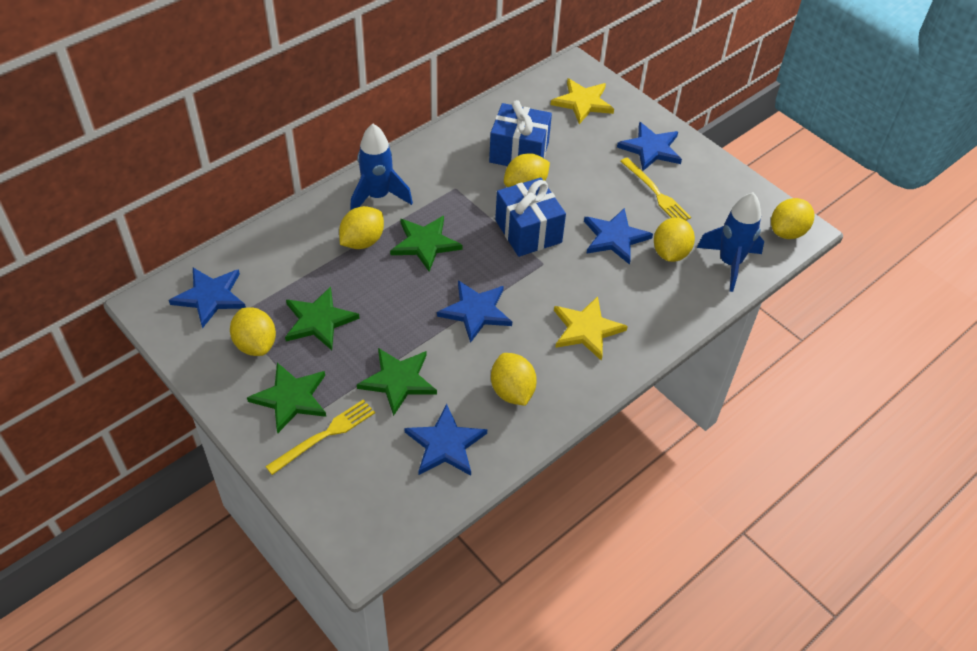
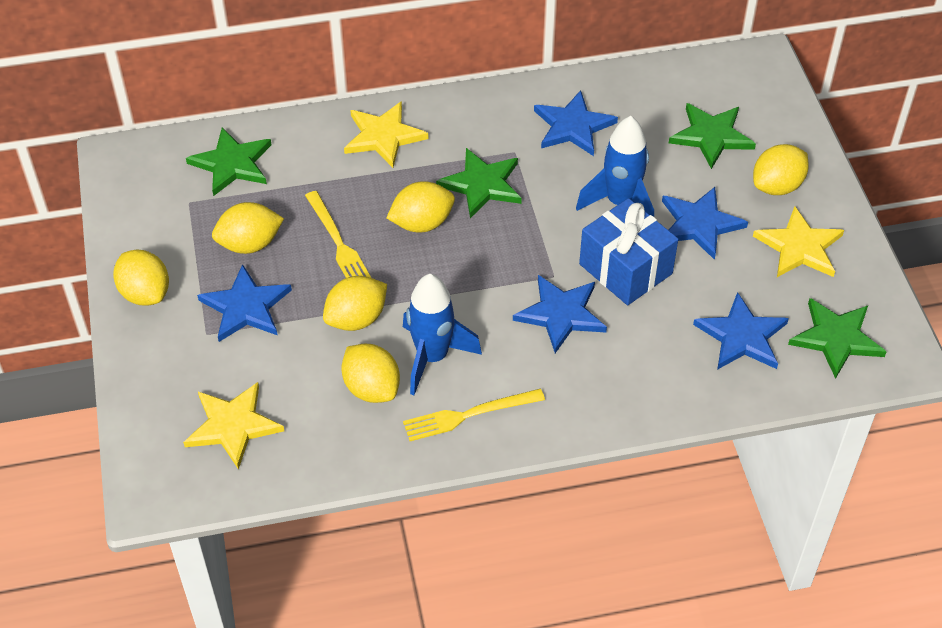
blue gift: [489,100,552,166] [495,178,566,257] = 2 -> [579,198,678,305] = 1
yellow star: [551,78,614,124] [554,296,628,361] = 2 -> [183,382,284,470] [344,101,429,168] [753,206,844,277] = 3

